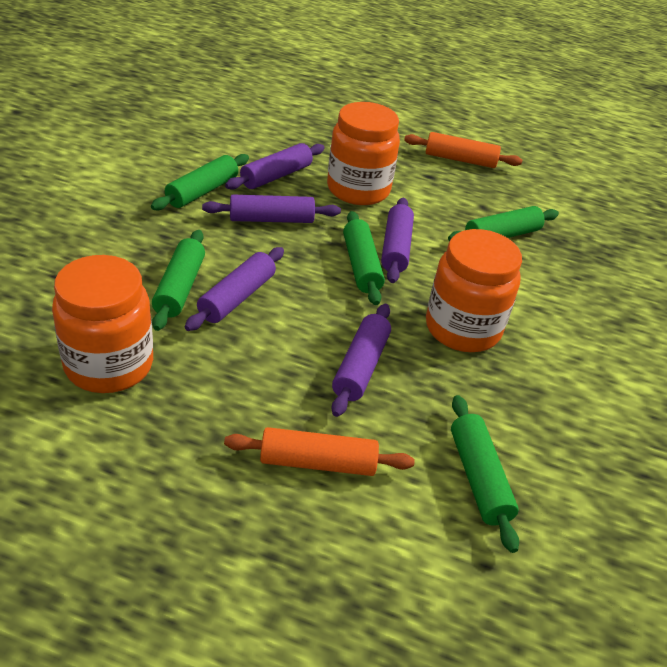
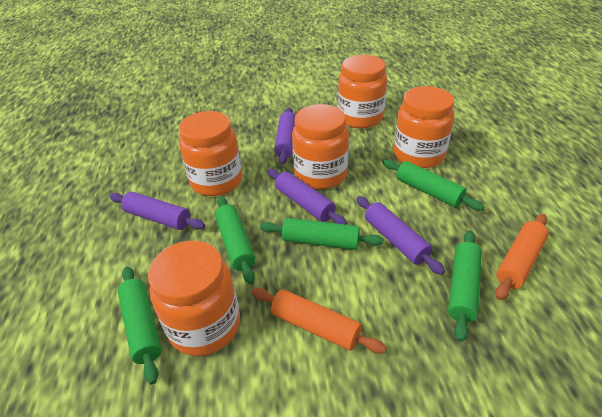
orange jar: [52,255,153,393] [327,102,400,205] [426,229,522,352] = 3 -> [148,240,240,356] [179,111,242,196] [292,104,349,189] [338,55,387,128] [394,86,454,168] = 5
purple rolling pin: [185,247,284,331] [202,195,341,223] [225,143,325,190] [331,304,391,417] [381,198,414,283] = 5 -> [110,192,205,230] [267,169,347,225] [275,108,295,165] [356,196,445,275] = 4

